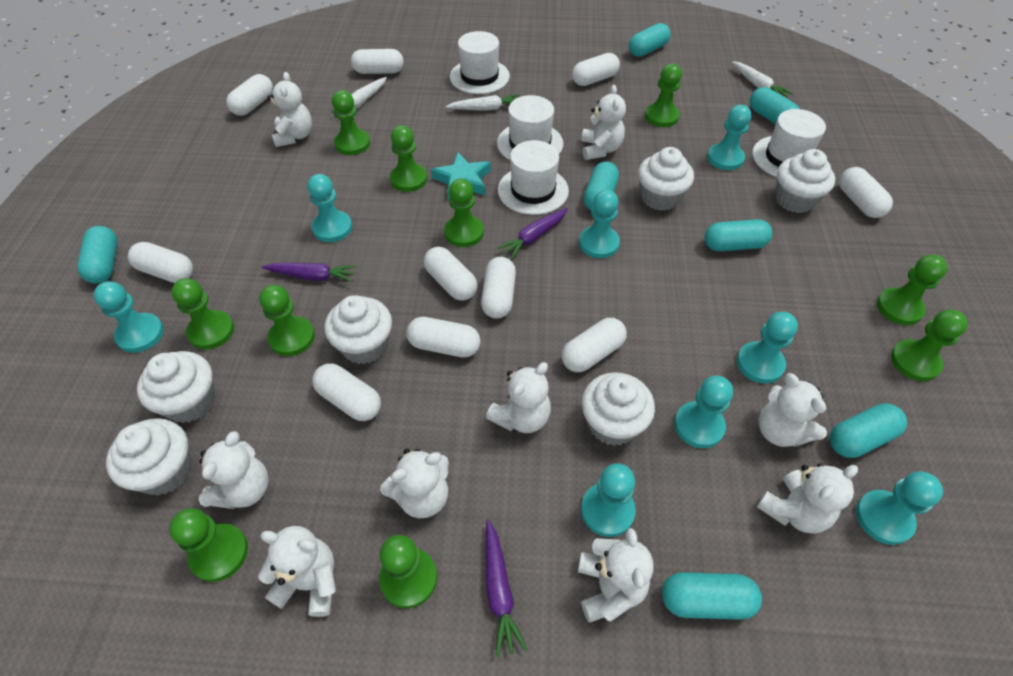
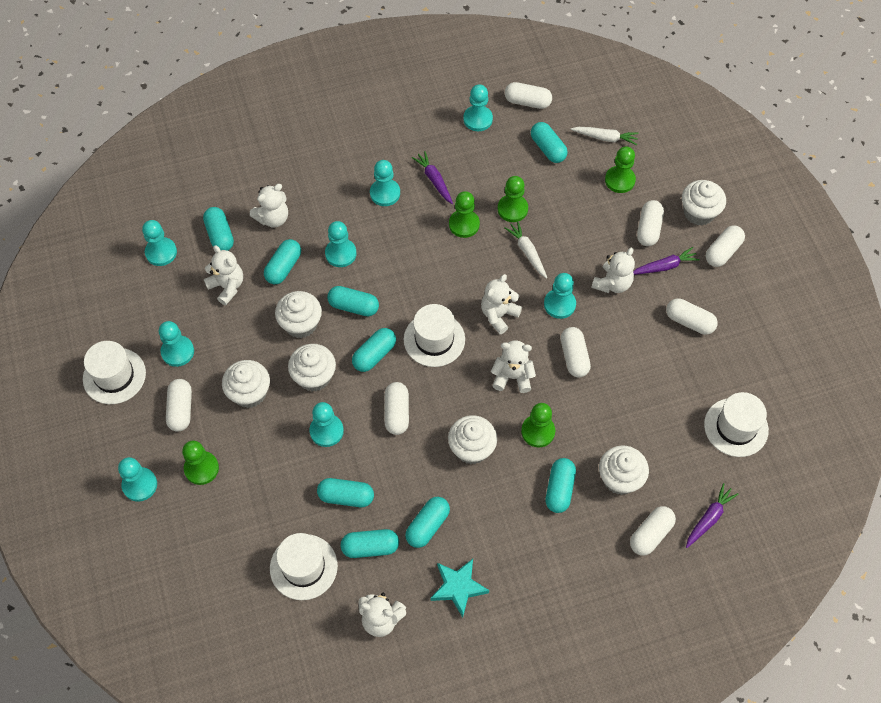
green pawn: [169,508,248,582] [171,278,234,350] [259,285,315,356] [332,90,370,155] [379,535,437,608] [390,125,427,192] [444,178,484,247] [645,64,682,127] [877,254,948,325] [891,309,968,381] = 10 -> [182,441,219,485] [449,191,480,238] [498,176,528,222] [521,403,555,447] [605,146,636,193] = 5
turquoise capsule: [78,226,118,283] [584,161,619,210] [629,23,671,57] [662,572,762,620] [705,219,772,251] [750,87,800,124] [830,403,907,458] = 7 -> [203,207,234,251] [264,239,301,285] [317,478,374,507] [327,286,379,316] [340,529,399,558] [352,328,396,372] [405,497,450,548] [531,122,568,163] [546,458,576,513] = 9
white capsule: [128,242,193,283] [226,74,273,116] [312,363,381,421] [351,49,404,74] [406,317,481,358] [424,247,477,301] [481,257,516,319] [561,318,627,372] [572,53,620,86] [839,167,893,218] = 10 -> [166,379,192,432] [385,382,409,435] [505,82,552,109] [561,327,591,377] [630,506,676,555] [637,200,664,246] [666,298,718,335] [705,225,745,267] = 8
white carrot: [331,77,387,113] [446,94,520,111] [732,61,793,97] = 3 -> [504,221,547,279] [571,127,639,145] = 2
white teddy bear: [198,431,269,509] [258,526,336,617] [268,72,312,147] [380,449,449,518] [486,362,551,433] [578,528,654,623] [581,85,626,160] [757,463,858,534] [759,373,827,447] = 9 -> [204,245,243,305] [250,184,288,228] [358,593,406,637] [481,274,522,334] [491,340,536,393] [591,247,635,293] = 6

